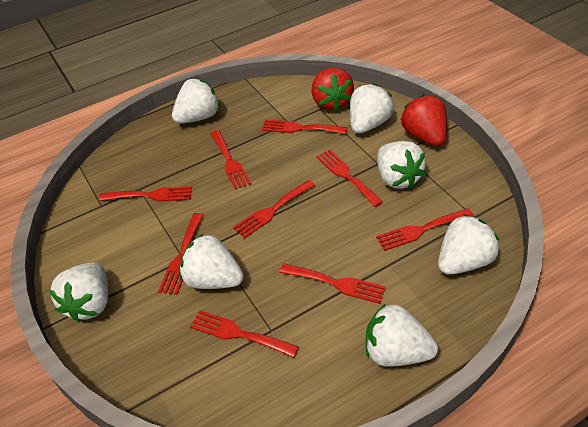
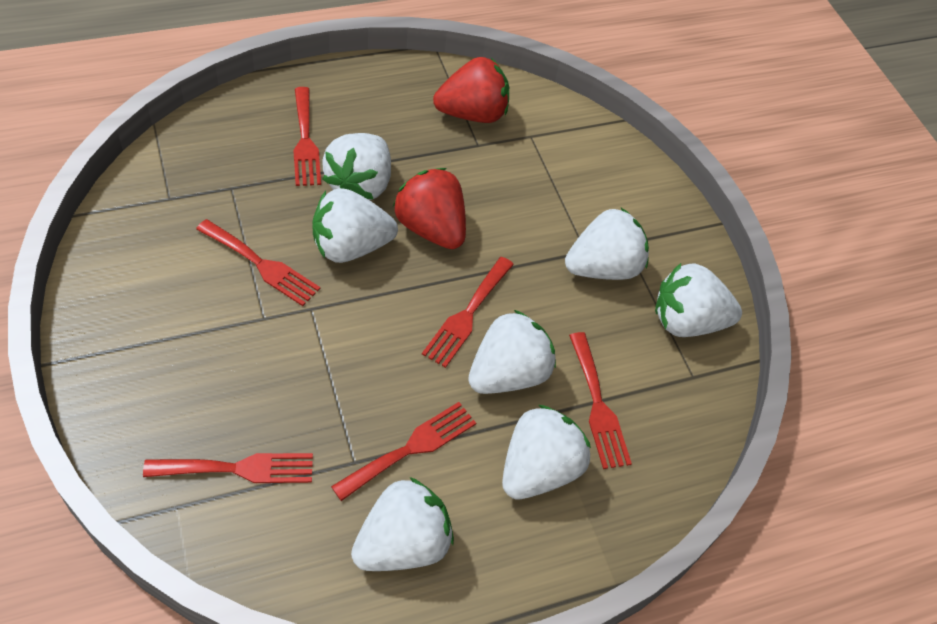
red fork: [99,186,192,201] [158,213,204,295] [190,310,299,358] [210,130,251,190] [233,180,315,238] [262,119,348,134] [279,263,386,304] [316,150,383,207] [376,209,473,251] = 9 -> [143,453,313,483] [196,219,320,306] [293,87,321,186] [331,402,476,501] [422,257,514,368] [569,332,632,469] = 6

